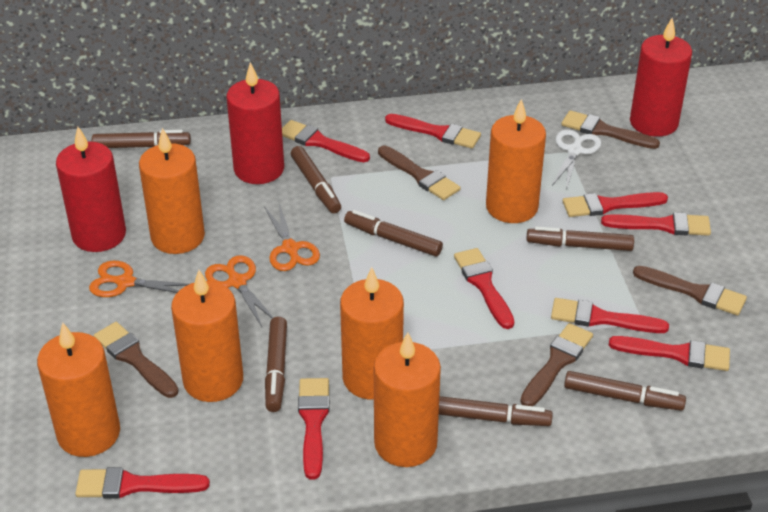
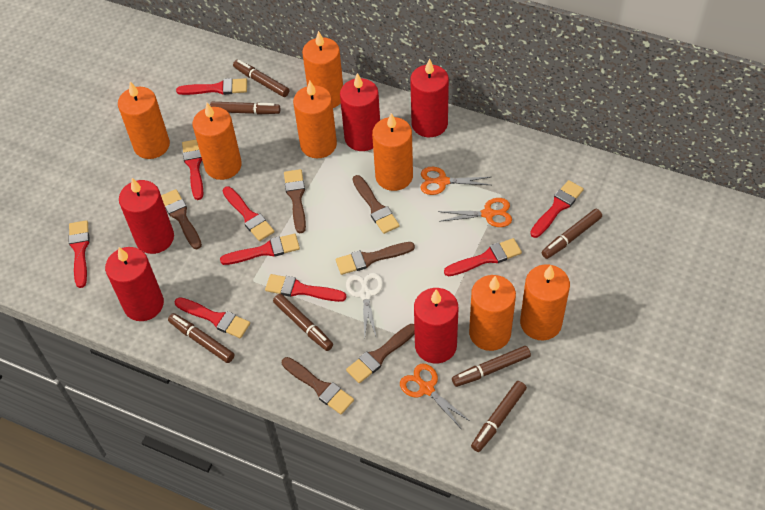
brown brush: [94,322,179,398] [378,146,460,200] [520,323,593,406] [561,110,660,149] [633,266,747,315] = 5 -> [161,189,202,249] [282,357,354,414] [284,169,306,233] [336,242,415,275] [346,324,415,383] [353,175,400,234] = 6
orange candle: [37,322,120,457] [139,128,205,254] [171,270,243,402] [340,267,404,400] [374,332,441,467] [486,99,546,223] = 6 -> [118,82,170,159] [193,103,242,180] [293,81,337,158] [302,31,343,108] [372,113,413,191] [469,275,516,351] [520,264,570,340] = 7
red candle: [56,127,126,252] [227,62,284,184] [630,18,692,137] = 3 -> [105,247,164,321] [119,178,174,254] [340,73,380,151] [410,58,449,137] [414,288,458,363] = 5

